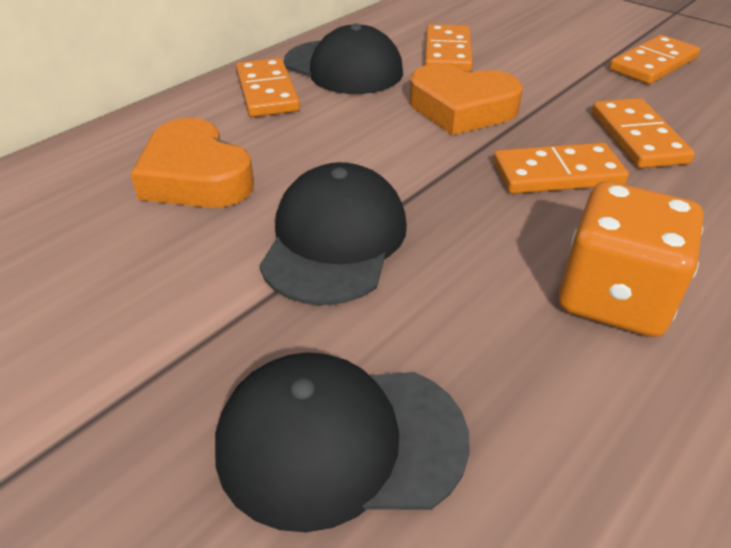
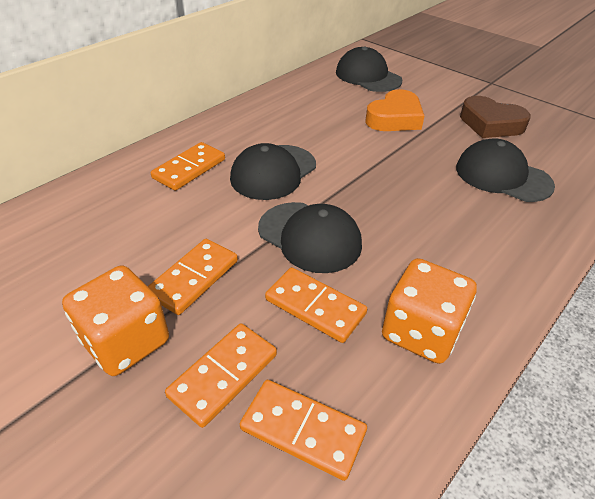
black cap: [215,353,470,532] [259,162,407,305] [284,24,403,94] = 3 -> [230,143,316,200] [258,202,362,273] [336,46,403,92] [456,139,555,202] = 4
brown heart: none = 0 -> [460,96,531,138] = 1
orange dice: [559,181,704,337] = 1 -> [62,265,169,376] [382,258,477,364] = 2
orange heart: [131,118,254,208] [409,64,523,135] = 2 -> [365,89,424,131] = 1

